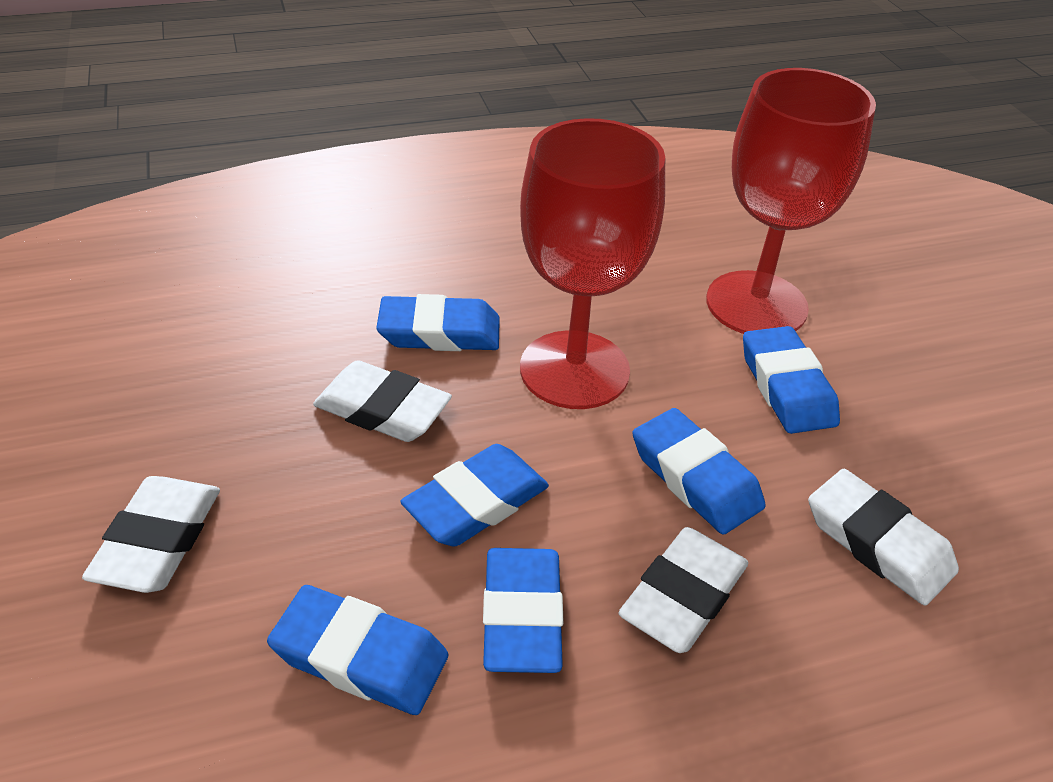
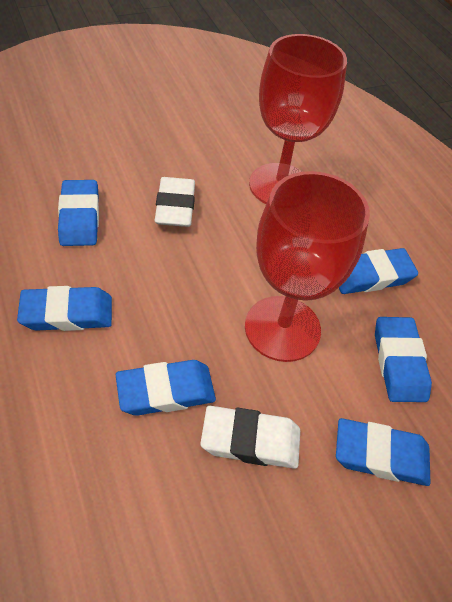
white eraser: [82,476,220,593] [313,360,452,442] [619,527,748,653] [808,469,959,606] = 4 -> [154,177,195,227] [200,406,300,469] = 2

